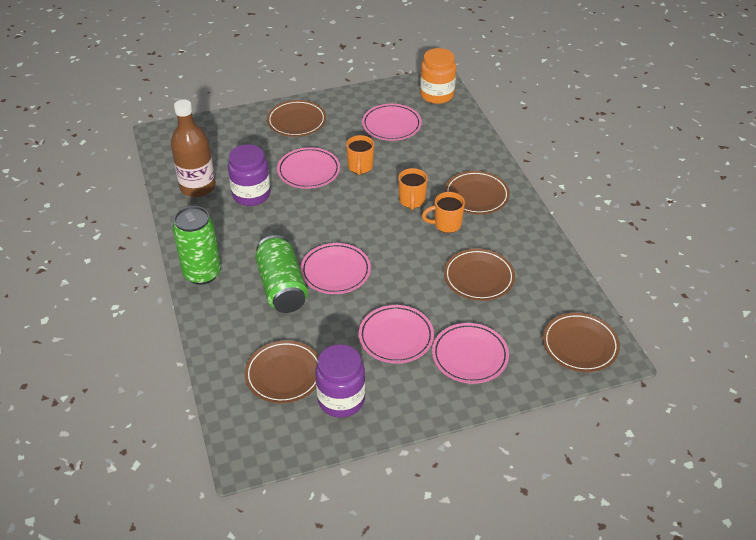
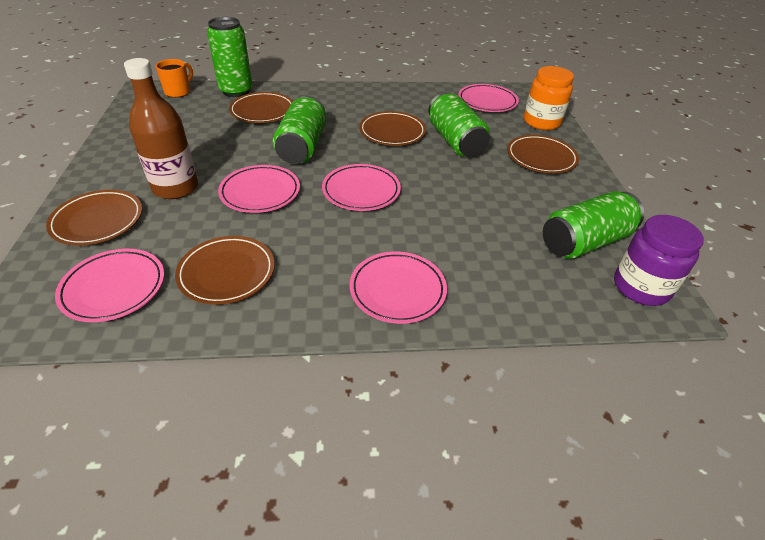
green can: [172,206,221,285] [255,235,308,313] = 2 -> [207,17,252,97] [272,96,326,164] [428,92,490,157] [543,191,644,259] = 4
orange mug: [346,135,374,175] [398,168,428,210] [422,192,465,233] = 3 -> [155,59,193,98] = 1
purple jar: [228,144,271,206] [315,344,365,417] = 2 -> [614,215,704,306] = 1

